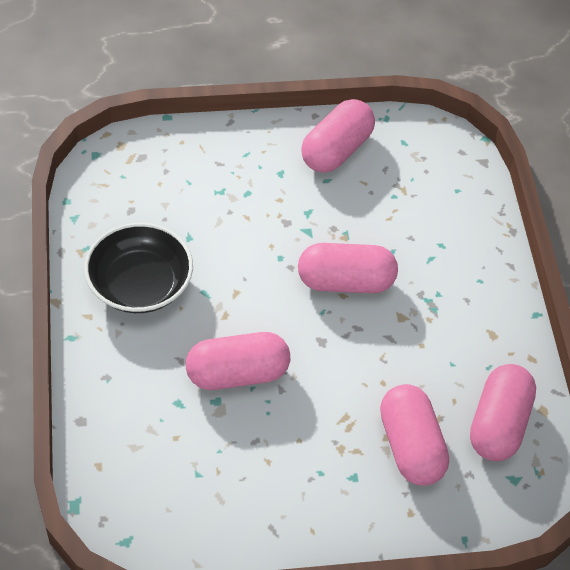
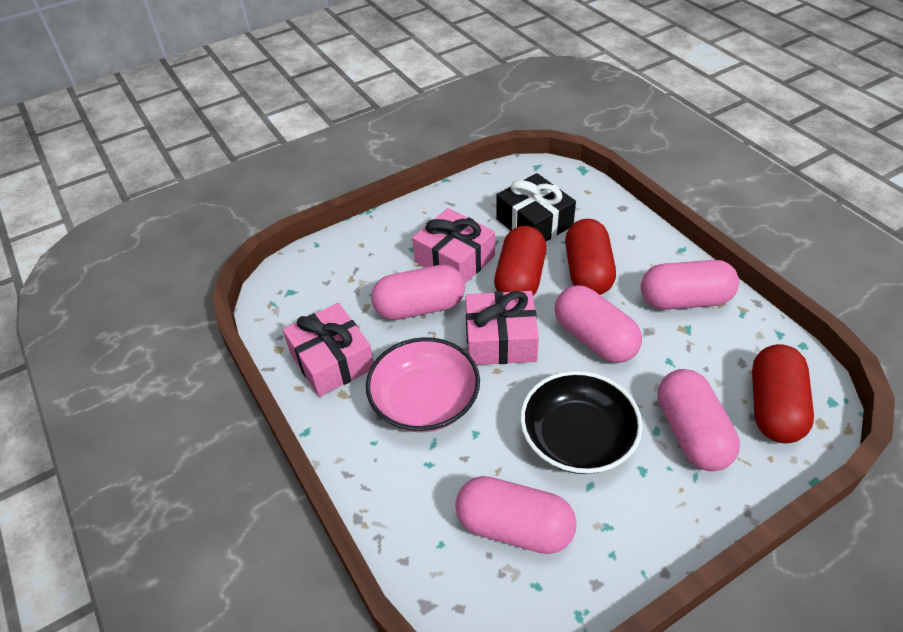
black gift: none = 0 -> [496,173,576,241] = 1
pink bowl: none = 0 -> [366,337,480,432] = 1
pink gift: none = 0 -> [283,303,374,397] [412,208,495,283] [465,291,539,365] = 3
red capsule: none = 0 -> [494,226,546,296] [565,219,616,295] [752,344,814,443] = 3

